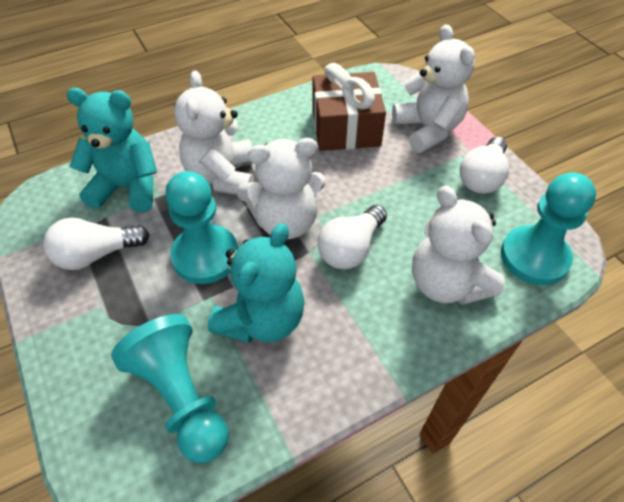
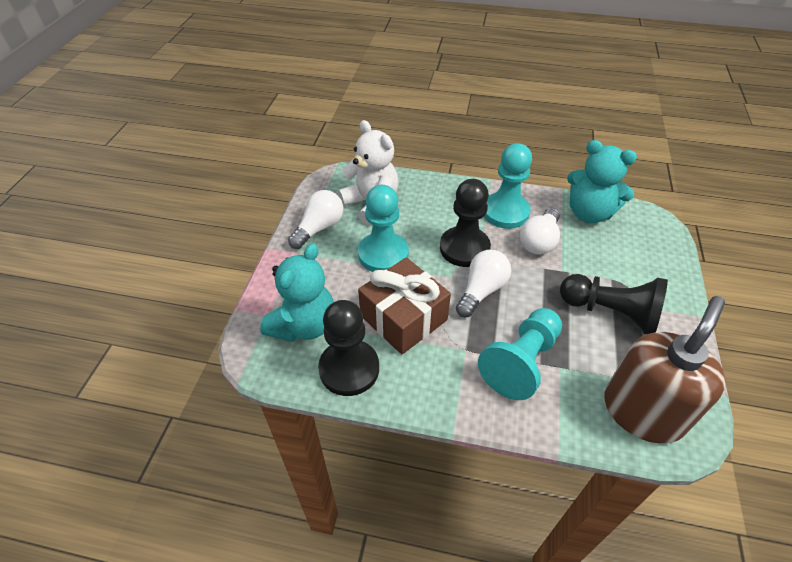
black pawn: none = 0 -> [318,300,379,396] [440,179,491,267] [560,274,668,335] = 3
brown soap dispenser: none = 0 -> [604,296,726,443] = 1
white teddy bear: [174,71,254,195] [237,138,326,239] [392,24,475,153] [412,185,505,305] = 4 -> [338,120,398,225] = 1

